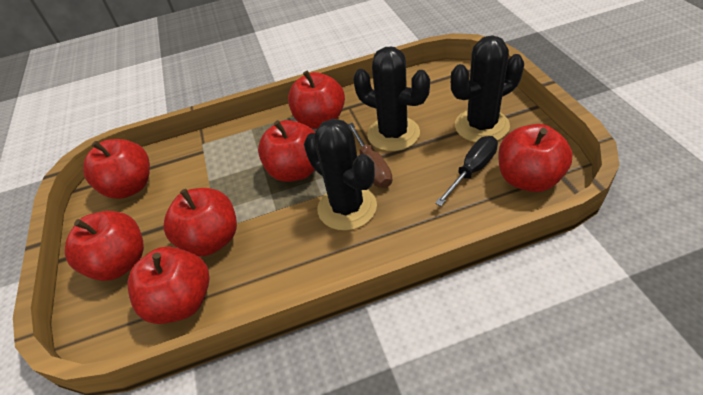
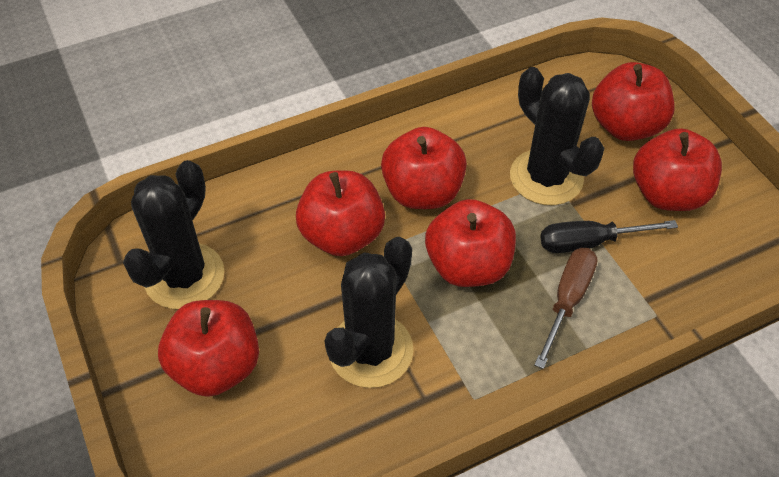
red apple: [65,211,144,281] [83,139,150,199] [127,246,210,324] [164,188,237,256] [258,120,315,182] [288,71,345,129] [498,124,573,192] = 7 -> [158,300,259,397] [296,170,385,256] [381,127,467,209] [425,199,516,287] [592,62,675,141] [633,128,722,211] = 6

